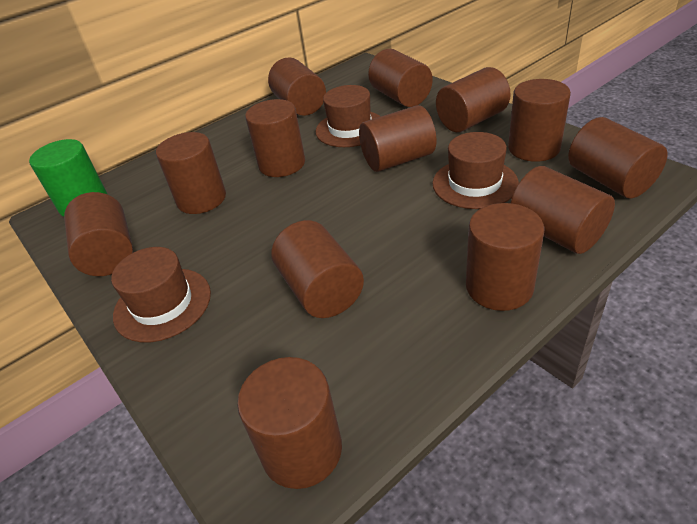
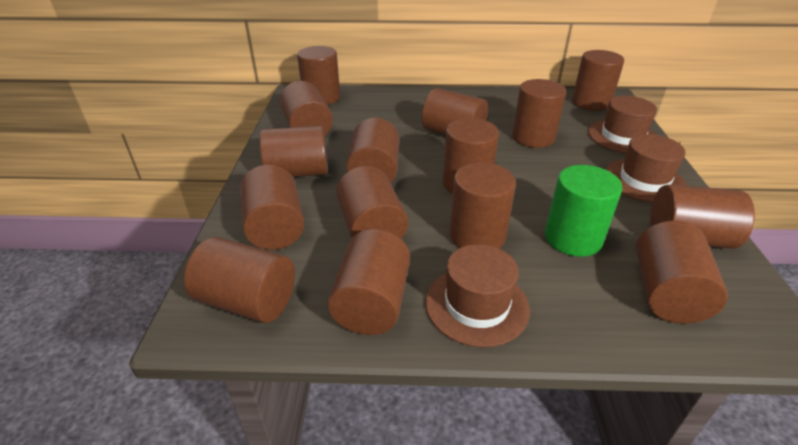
brown cylinder: [64,192,133,276] [156,132,226,214] [237,357,342,489] [245,99,305,177] [268,57,326,116] [272,220,364,318] [359,105,436,172] [368,49,433,107] [436,67,511,132] [466,203,544,311] [508,79,571,162] [511,166,615,254] [568,117,668,198] = 13 -> [184,237,295,323] [240,165,304,250] [260,126,328,177] [280,81,333,135] [297,46,340,105] [328,229,410,335] [336,166,408,239] [346,118,399,183] [422,88,488,135] [443,118,499,194] [450,163,516,248] [512,79,566,148] [572,50,624,111] [635,220,728,324] [650,185,755,249] = 15

